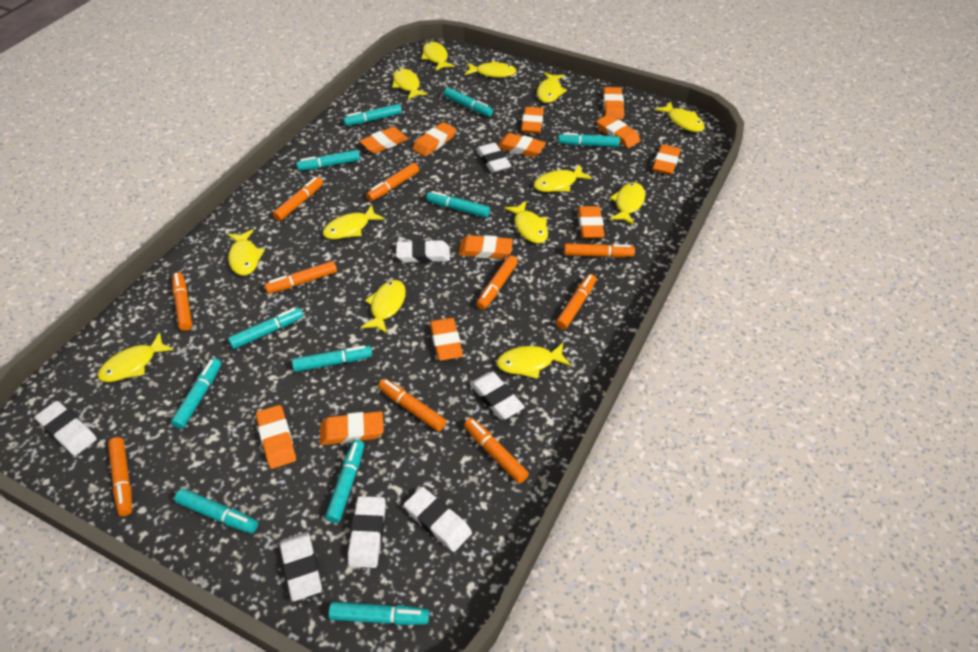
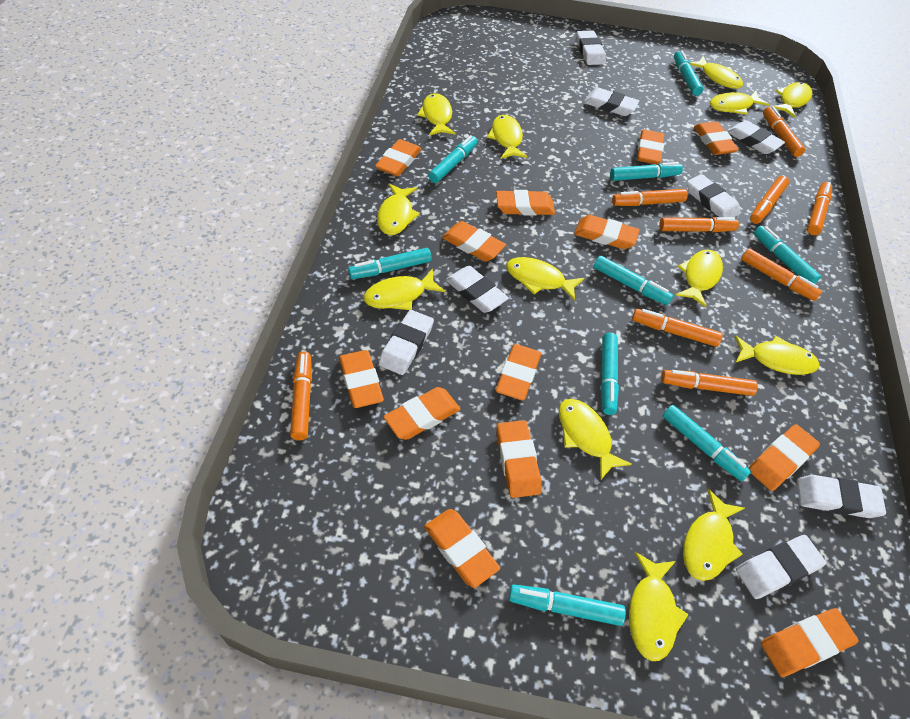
orange eraser: [256,405,296,469] [320,411,384,445] [359,127,408,154] [413,122,456,156] [430,318,463,361] [458,235,513,259] [498,133,546,157] [521,107,544,134] [578,206,604,239] [596,114,640,148] [603,87,624,119] [653,144,681,175] = 12 -> [339,350,384,408] [375,139,421,177] [383,387,460,440] [424,509,500,588] [442,221,506,262] [496,190,555,216] [496,344,541,401] [497,420,542,498] [574,215,640,249] [637,130,664,165] [694,121,739,155] [749,424,820,491] [761,608,858,677] = 13
orange marker: [108,437,132,516] [172,272,192,331] [264,261,337,294] [273,177,323,221] [366,163,419,201] [378,379,446,431] [464,418,529,483] [476,255,518,310] [556,274,596,330] [564,243,635,258] = 10 -> [290,351,312,440] [612,189,688,206] [632,309,723,347] [659,217,739,232] [661,370,758,396] [741,248,822,301] [750,176,789,224] [763,106,805,157] [807,182,832,235] = 9
turquoise marker: [171,358,221,429] [174,489,258,534] [228,307,303,349] [292,345,372,372] [296,150,360,171] [325,440,364,523] [329,602,429,625] [343,104,402,126] [426,191,490,218] [444,88,493,117] [558,133,620,147] = 11 -> [348,248,432,279] [428,135,477,183] [509,584,626,626] [594,256,673,305] [601,333,619,415] [610,162,683,181] [663,405,751,481] [674,50,703,96] [754,226,821,284] = 9
white eraser: [35,401,97,456] [280,532,322,601] [348,496,386,568] [396,240,450,263] [404,487,472,552] [470,372,525,420] [476,143,511,173] = 7 -> [379,310,434,375] [446,266,509,313] [576,31,606,65] [584,88,639,116] [687,174,740,217] [727,120,785,154] [736,535,826,599] [797,475,886,518] = 8

